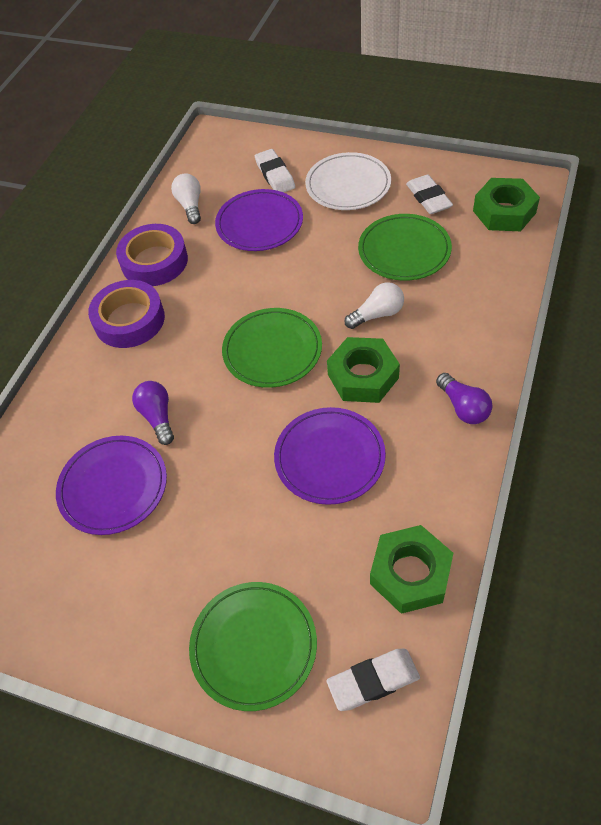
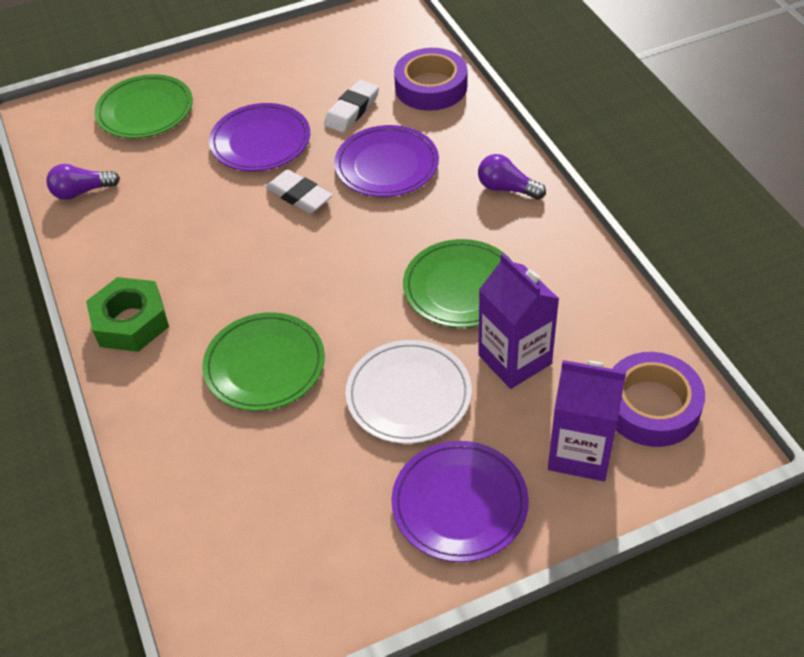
green nut: [327,337,400,403] [370,525,453,614] [473,178,540,231] = 3 -> [86,277,169,352] = 1
purple carton: none = 0 -> [478,253,559,389] [548,360,626,481] = 2
white eraser: [255,149,295,193] [327,649,420,711] [406,174,453,214] = 3 -> [266,169,333,213] [324,80,379,133] = 2
white light bulb: [171,174,201,224] [344,282,404,329] = 2 -> none = 0

